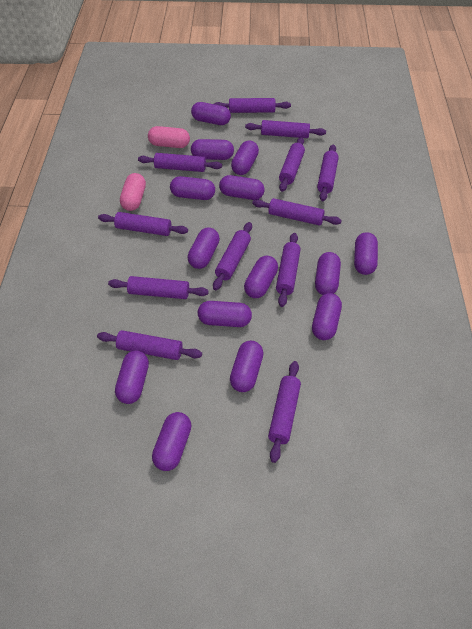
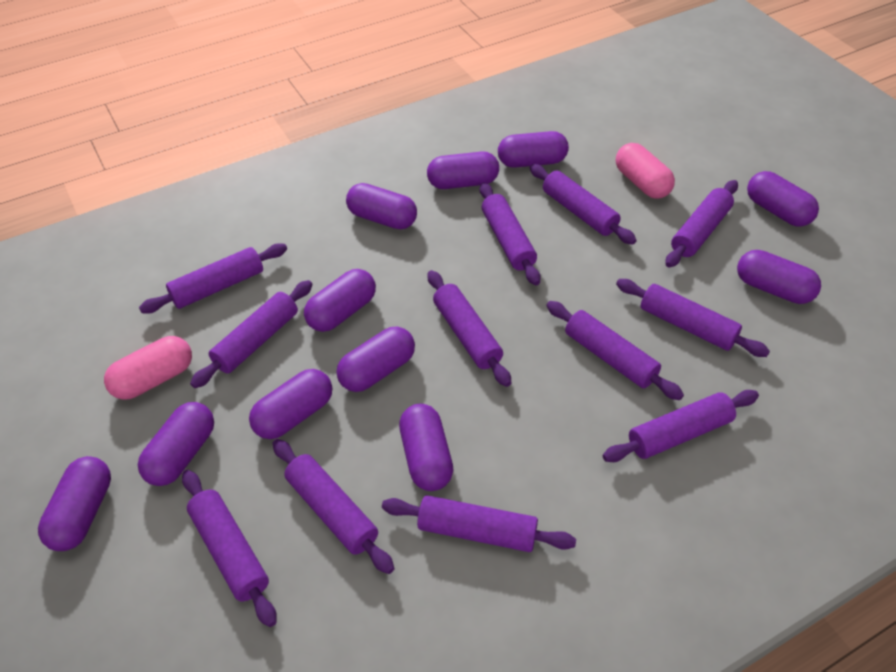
purple capsule: [115,351,149,404] [152,412,192,471] [170,176,215,200] [188,228,220,269] [191,102,231,125] [191,139,234,160] [198,301,252,327] [219,175,265,200] [230,341,263,392] [231,140,259,175] [244,256,278,298] [312,293,342,340] [315,252,341,295] [354,232,378,275] = 14 -> [38,456,111,551] [138,402,214,486] [249,369,332,439] [304,269,376,332] [336,326,415,392] [346,183,417,229] [399,404,453,491] [427,151,499,189] [498,131,569,168] [737,250,821,304] [747,171,819,227] = 11

